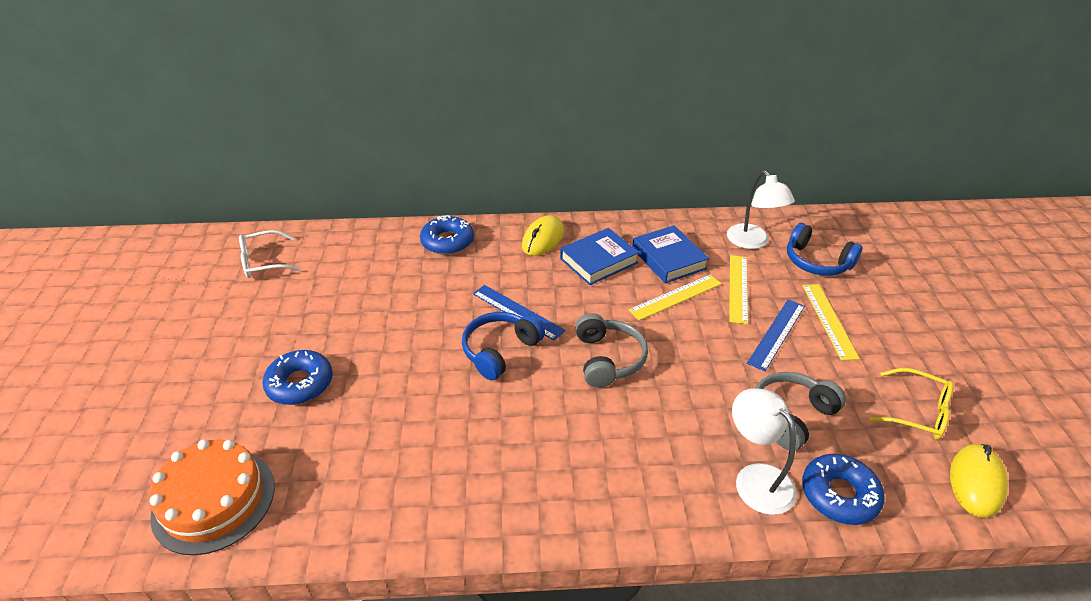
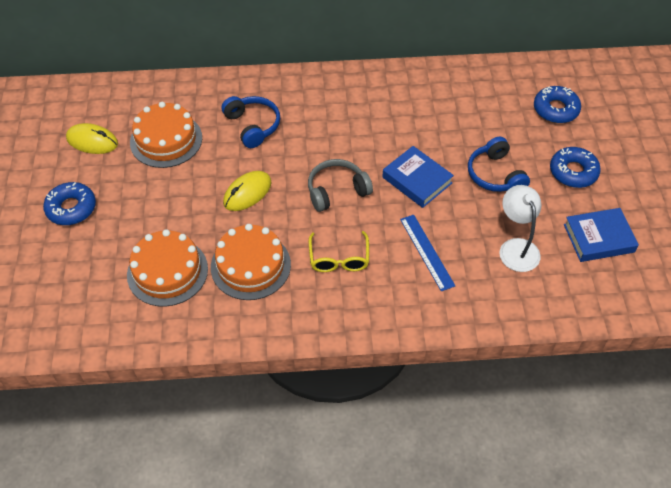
blue ruler: [473,285,565,341] [747,299,805,371] = 2 -> [400,215,455,291] = 1
grey headphones: [575,313,648,388] [756,372,846,450] = 2 -> [308,159,373,212] = 1
orange cake: [149,439,275,555] = 1 -> [127,229,208,306] [130,102,202,168] [211,224,291,300] = 3
white glasses: [239,230,301,278] = 1 -> none = 0
white lamp: [727,171,795,249] [732,388,797,515] = 2 -> [499,185,541,272] = 1
yellow ruler: [629,274,722,320] [729,255,748,324] [802,284,860,361] = 3 -> none = 0

